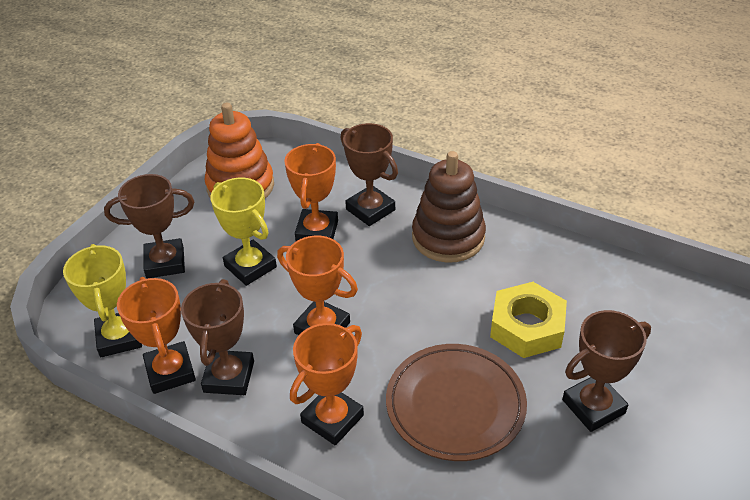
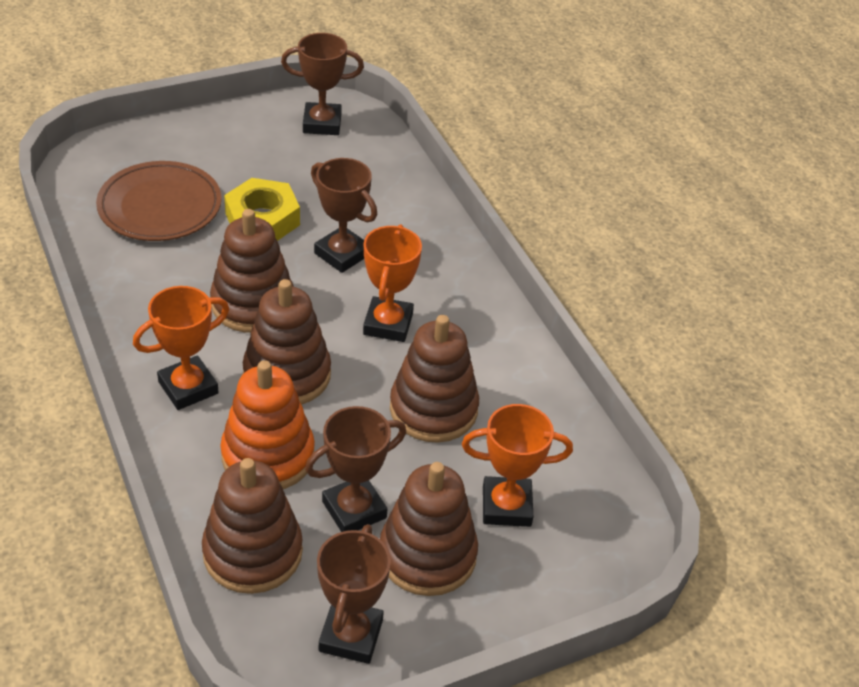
brown stacking toy: [412,151,486,263] = 1 -> [202,458,303,594] [210,209,294,333] [243,279,331,405] [380,462,478,596] [390,315,479,443] = 5
orange trophy: [117,277,196,394] [277,236,358,335] [284,143,338,241] [290,323,364,445] = 4 -> [133,286,229,410] [363,225,422,342] [462,404,573,527] = 3
yellow trophy: [63,244,142,357] [210,178,277,286] = 2 -> none = 0

